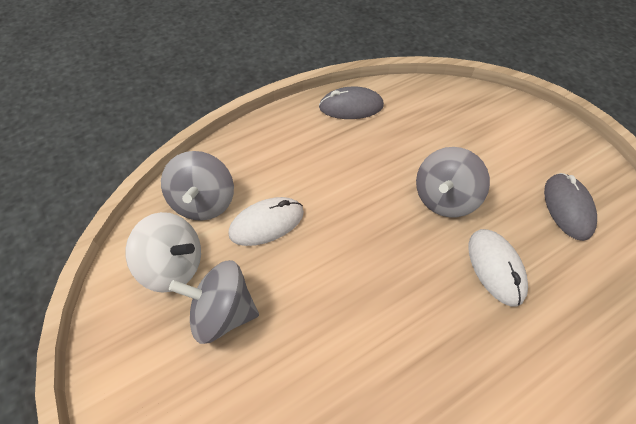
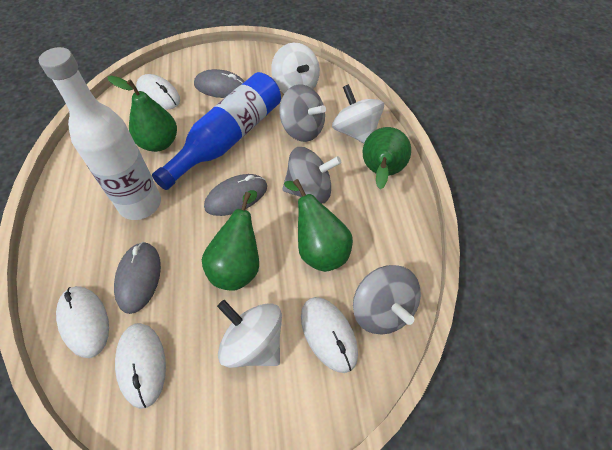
blue bottle: none = 0 -> [152,72,281,190] = 1
green pear: none = 0 -> [107,76,177,152] [202,190,259,291] [284,179,353,272] [363,127,411,189] = 4
grey mouse: [319,87,384,119] [544,173,597,241] = 2 -> [114,242,161,314] [194,69,245,98] [204,174,267,216] = 3
white bottle: none = 0 -> [39,47,161,220] = 1
white mouse: [228,197,304,246] [468,229,528,307] = 2 -> [56,286,109,358] [115,323,166,409] [136,74,180,110] [301,297,358,373] = 4
white spinning top: [126,212,201,293] = 1 -> [217,300,282,368] [271,43,320,94] [332,84,384,143] = 3

